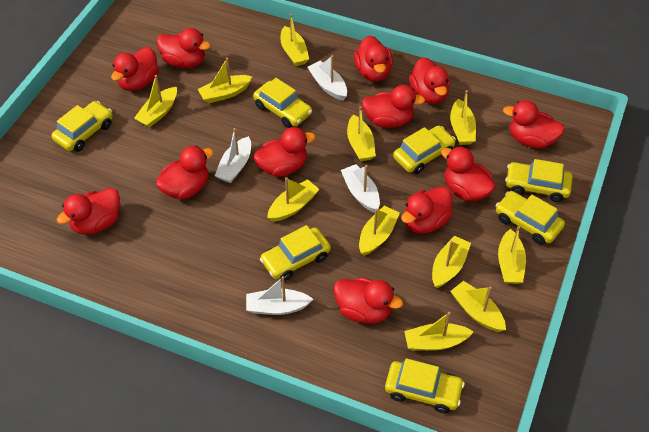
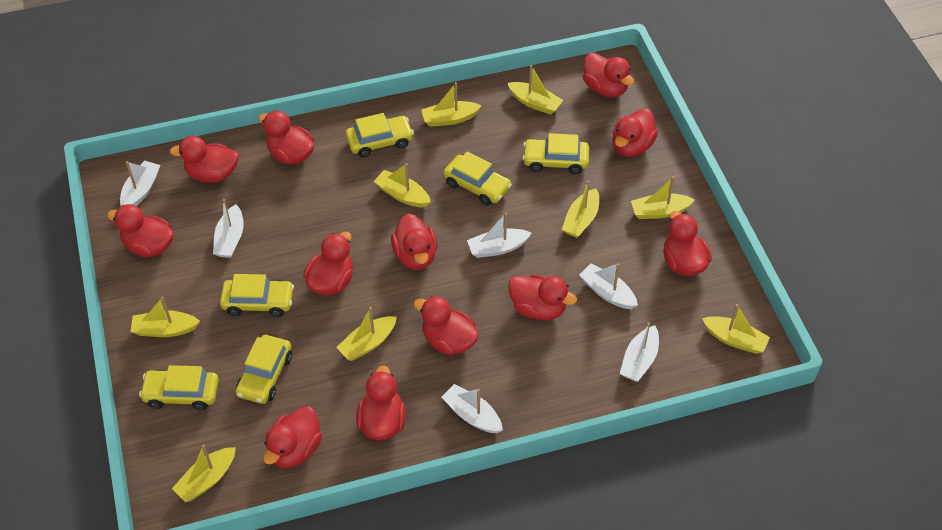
white boat: [215,128,251,183] [246,276,313,315] [307,55,347,101] [341,164,380,213] = 4 -> [120,161,160,206] [213,199,244,258] [441,384,503,433] [467,212,531,258] [579,263,638,309] [620,322,659,382] = 6
yellow boat: [134,75,177,128] [198,57,252,103] [267,177,320,222] [280,14,309,66] [347,106,376,161] [359,205,400,256] [404,312,473,351] [432,236,471,288] [450,90,476,145] [450,281,506,332] [498,226,526,284] = 11 -> [131,296,200,337] [172,444,236,502] [336,307,397,361] [374,163,431,207] [421,82,481,127] [508,65,563,114] [562,180,599,238] [631,176,695,219] [702,304,770,354] = 9
yellow car: [51,101,113,152] [253,78,312,128] [260,225,331,281] [385,358,465,413] [393,125,456,174] [496,191,565,245] [505,159,573,202] = 7 -> [139,365,219,410] [220,274,294,317] [236,335,292,404] [346,113,414,158] [443,151,512,205] [522,133,589,174] = 6

